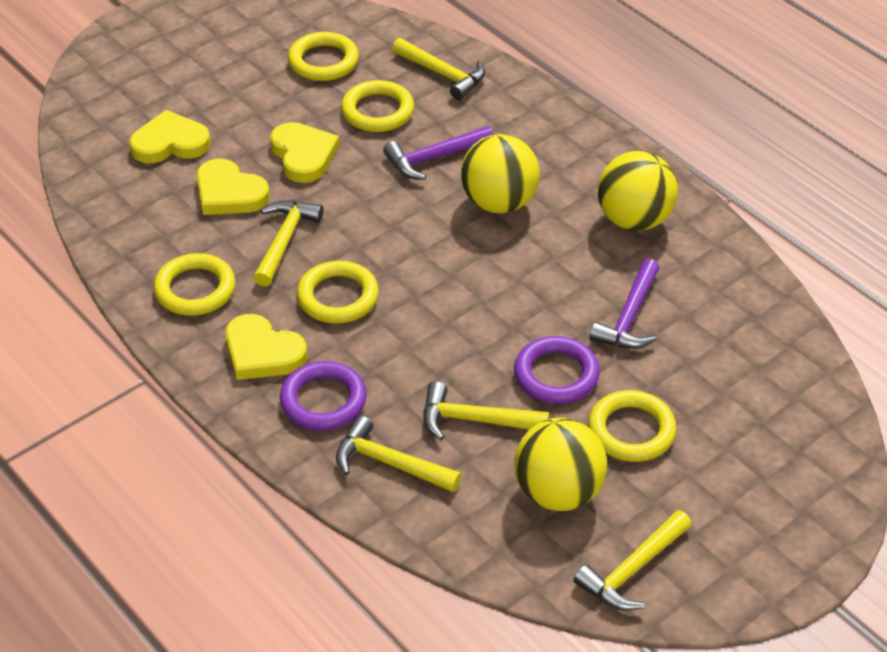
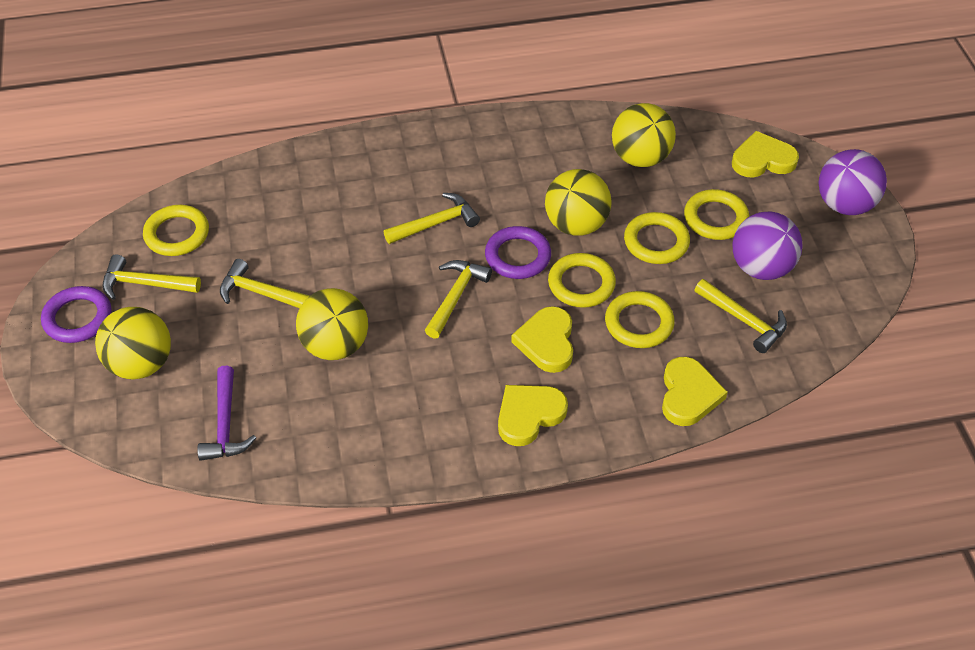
purple ball: none = 0 -> [732,211,802,280] [819,149,887,215] = 2
purple hammer: [383,126,493,180] [589,258,659,349] = 2 -> [197,366,256,461] = 1
yellow ball: [461,134,540,213] [514,418,607,511] [598,151,678,231] = 3 -> [95,307,171,379] [296,288,368,360] [545,169,612,236] [612,103,676,167] = 4

